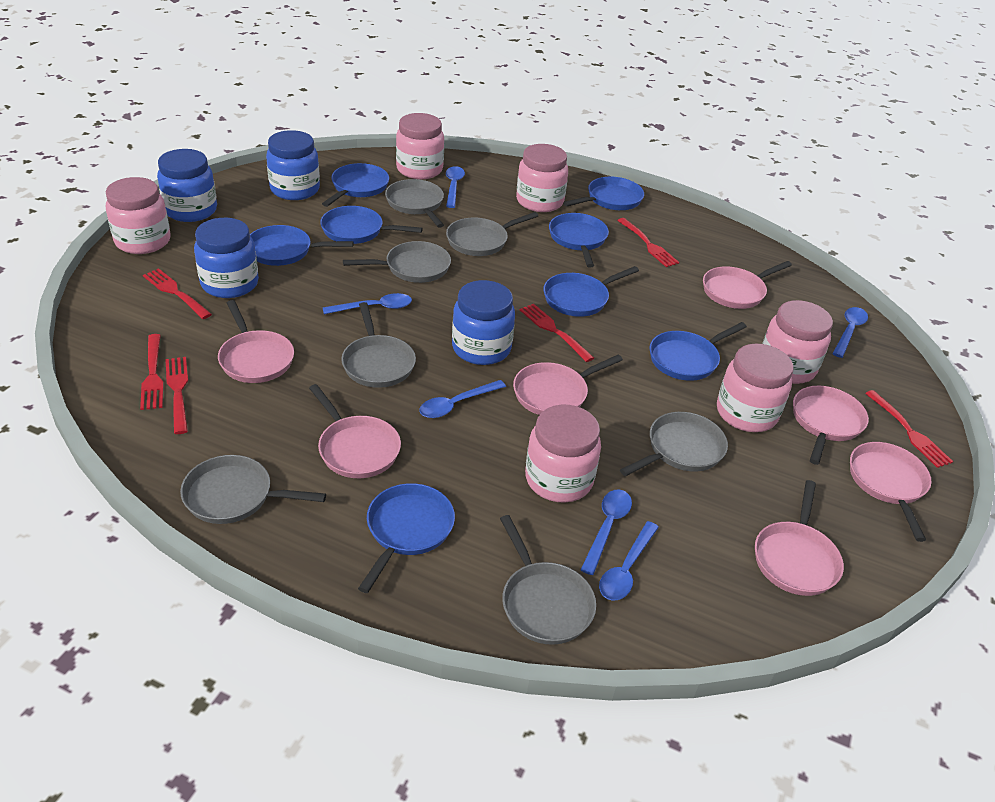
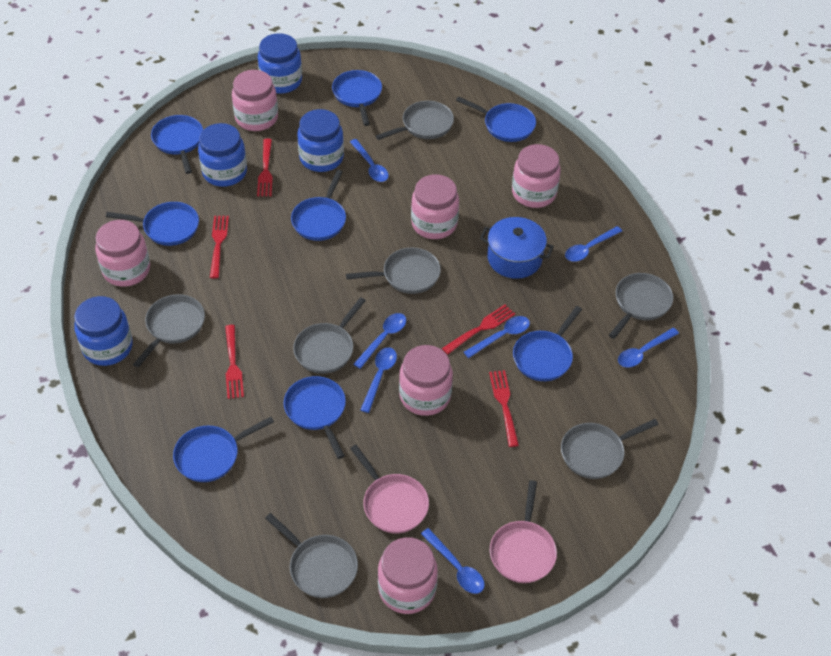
blue pot: none = 0 -> [480,217,554,279] = 1
blue spoon: [323,293,412,314] [419,380,506,418] [446,166,465,208] [581,489,632,575] [599,521,659,600] [832,307,868,358] = 6 -> [350,139,389,182] [354,313,406,369] [360,347,397,413] [421,528,485,594] [464,316,530,358] [565,226,622,262] [618,328,679,367] = 7
pink pan: [218,300,294,383] [309,384,401,478] [513,355,623,415] [703,261,792,309] [755,480,844,596] [793,386,869,465] [850,442,931,542] = 7 -> [350,445,429,533] [490,480,557,583] = 2
red fork: [140,334,164,410] [143,268,212,319] [165,357,188,434] [520,304,594,362] [617,218,679,267] [865,390,953,468] = 6 -> [210,216,229,278] [225,325,244,399] [257,139,273,196] [442,305,515,355] [489,370,519,447] = 5

